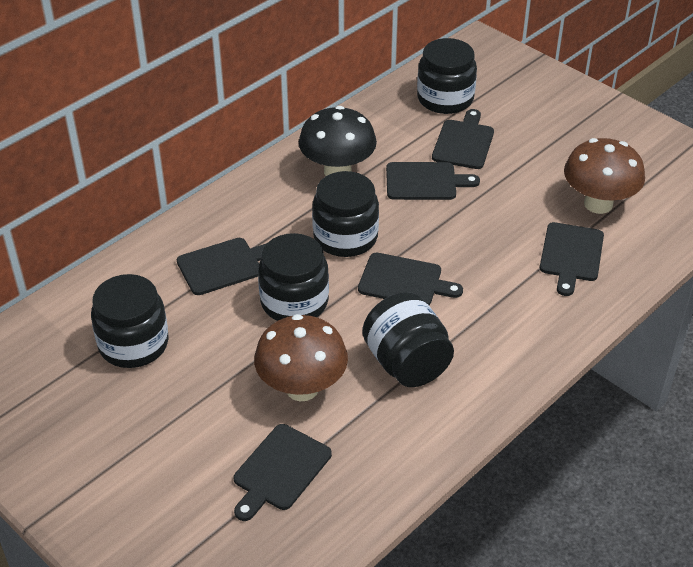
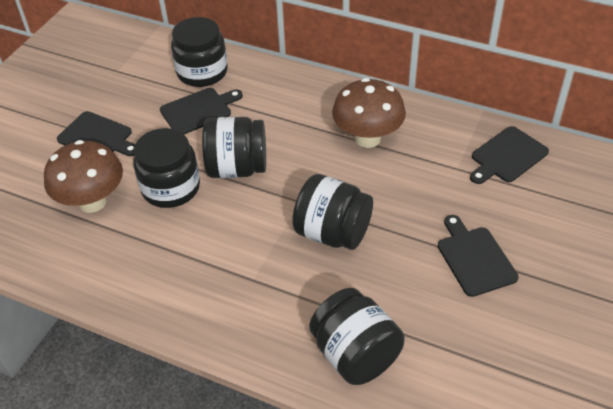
black cutting board: [177,238,267,295] [234,424,332,521] [358,253,463,305] [386,162,480,200] [432,109,494,169] [540,222,604,296] = 6 -> [57,111,135,156] [160,88,243,134] [438,215,519,297] [470,126,549,184] = 4
black mushroom: [299,106,377,176] = 1 -> none = 0

